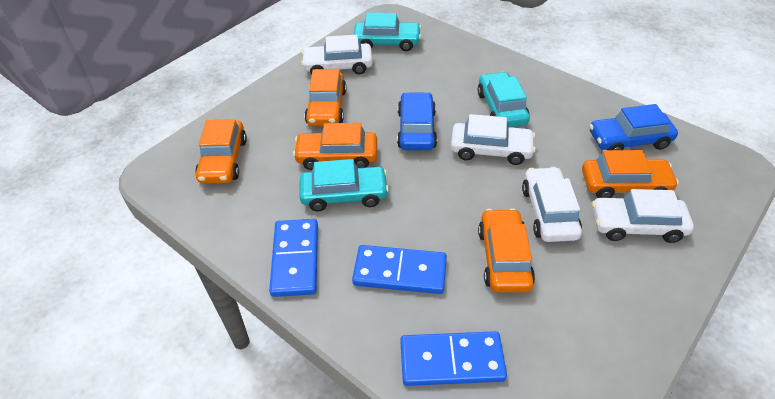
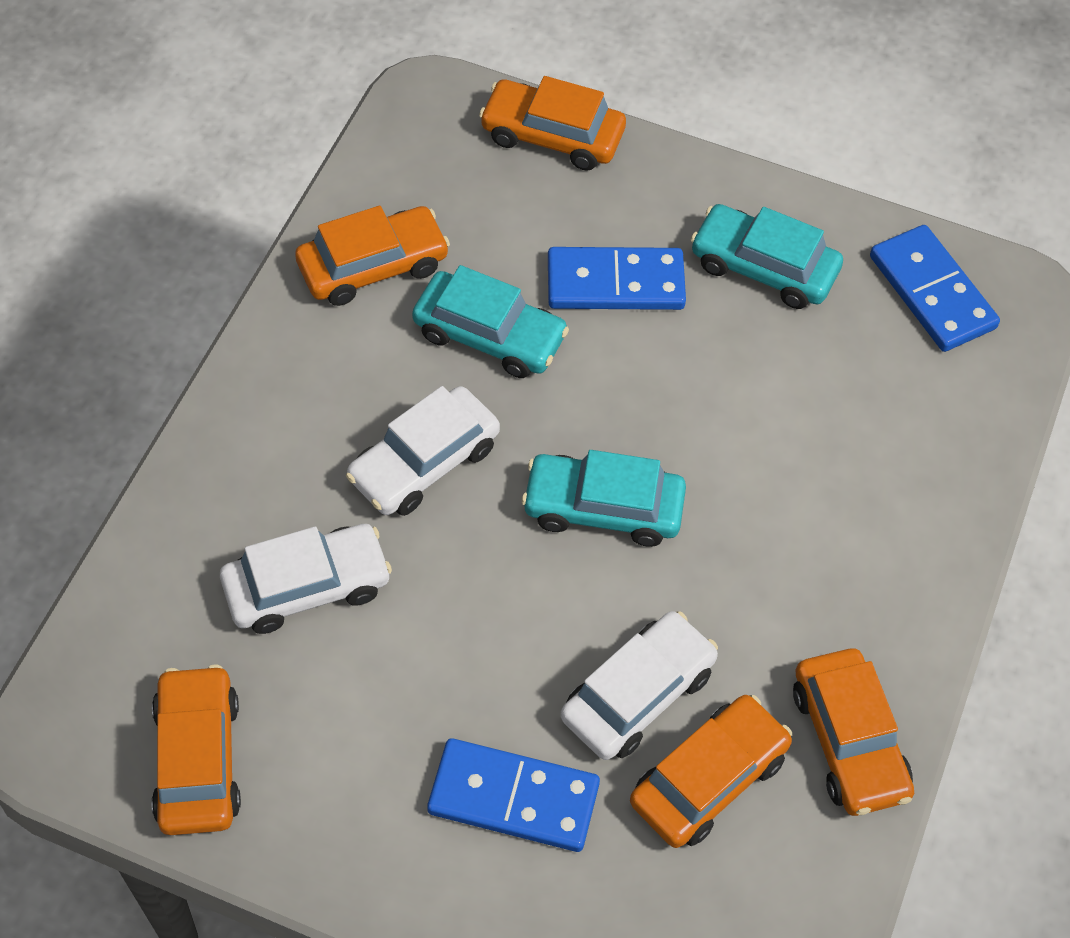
blue car: [397,92,437,150] [589,104,678,150] = 2 -> none = 0
white car: [301,35,373,74] [451,114,536,165] [522,167,582,242] [592,189,694,243] = 4 -> [220,524,392,634] [346,386,500,516] [560,611,718,760] = 3

